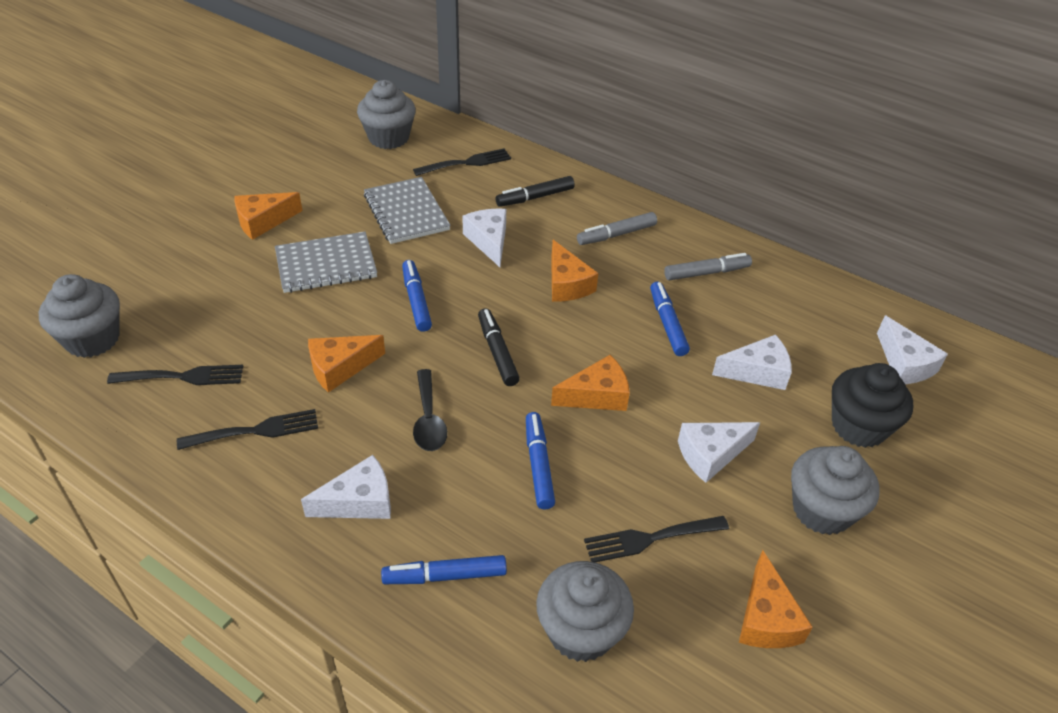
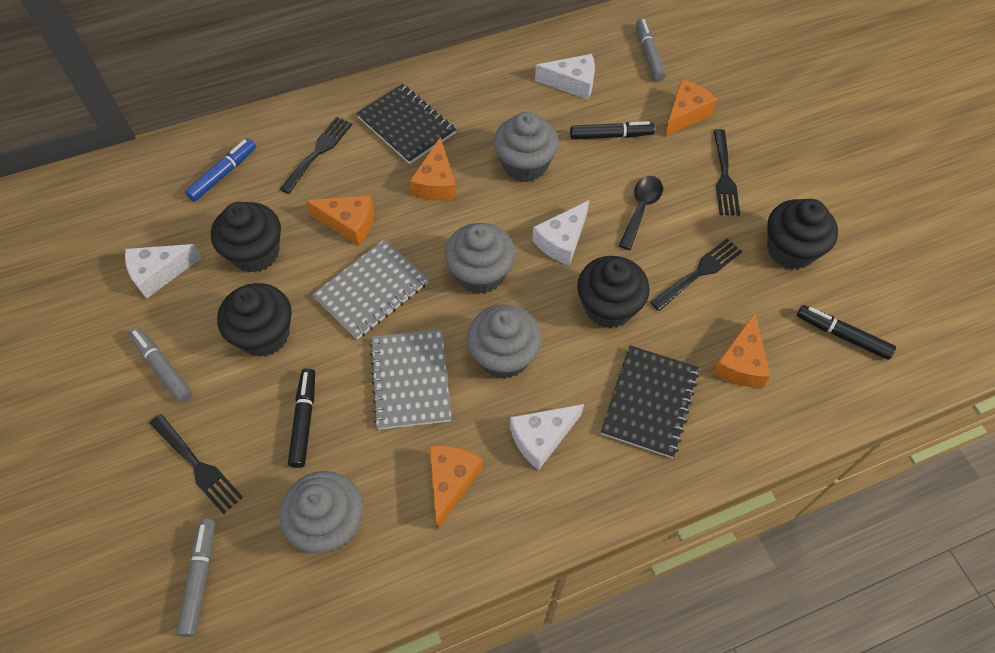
black cupcake: [832,363,913,448] = 1 -> [211,202,281,273] [217,283,292,357] [577,256,650,328] [767,199,838,269] = 4
black marker: [478,308,520,386] [495,176,575,207] = 2 -> [288,368,315,468] [570,121,655,140] [797,305,896,360] = 3
black notebook: none = 0 -> [356,84,456,164] [601,345,699,458] = 2
blue marker: [381,555,507,584] [402,260,432,332] [526,412,555,509] [650,282,690,356] = 4 -> [185,139,256,202] = 1
grey marker: [577,212,657,245] [664,253,752,280] = 2 -> [128,327,193,403] [176,519,215,637] [636,19,666,82] = 3
white cheese: [301,455,391,519] [462,209,506,267] [678,422,760,483] [712,334,792,390] [877,315,948,384] = 5 -> [125,244,202,299] [510,404,584,470] [532,200,589,265] [535,54,595,100] = 4

